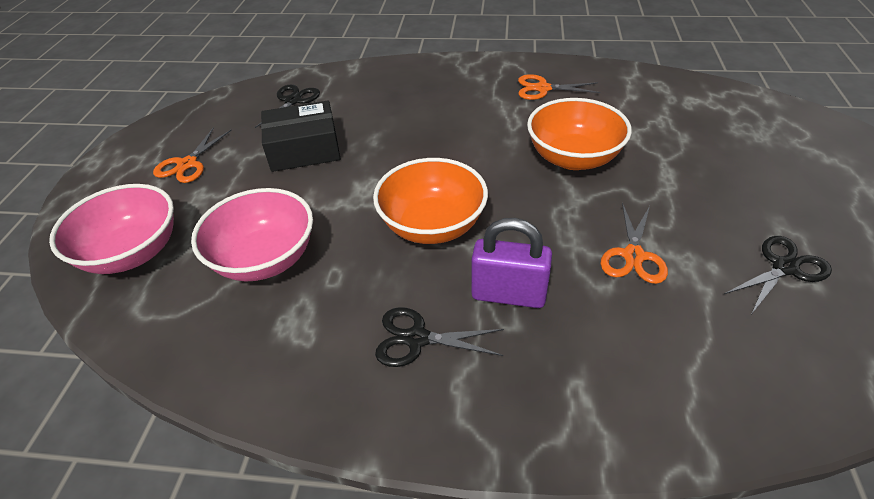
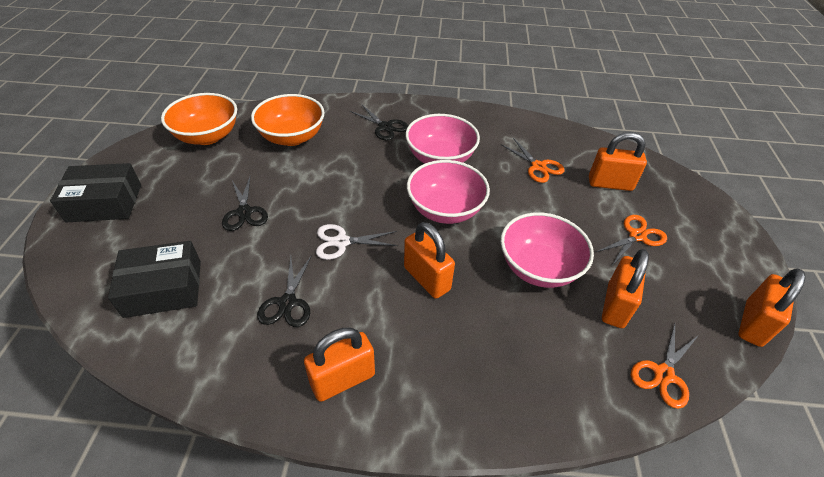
black box: [261,101,340,172] = 1 -> [50,163,141,222] [108,241,201,318] = 2
orange padlock: none = 0 -> [304,327,375,402] [404,222,455,299] [589,132,647,191] [602,249,649,328] [738,268,806,347] = 5
pink bowl: [49,184,174,274] [191,188,313,281] = 2 -> [405,114,480,163] [407,160,490,224] [501,212,594,288] = 3
purple padlock: [472,218,552,308] = 1 -> none = 0
white scissors: none = 0 -> [316,224,398,260] = 1

